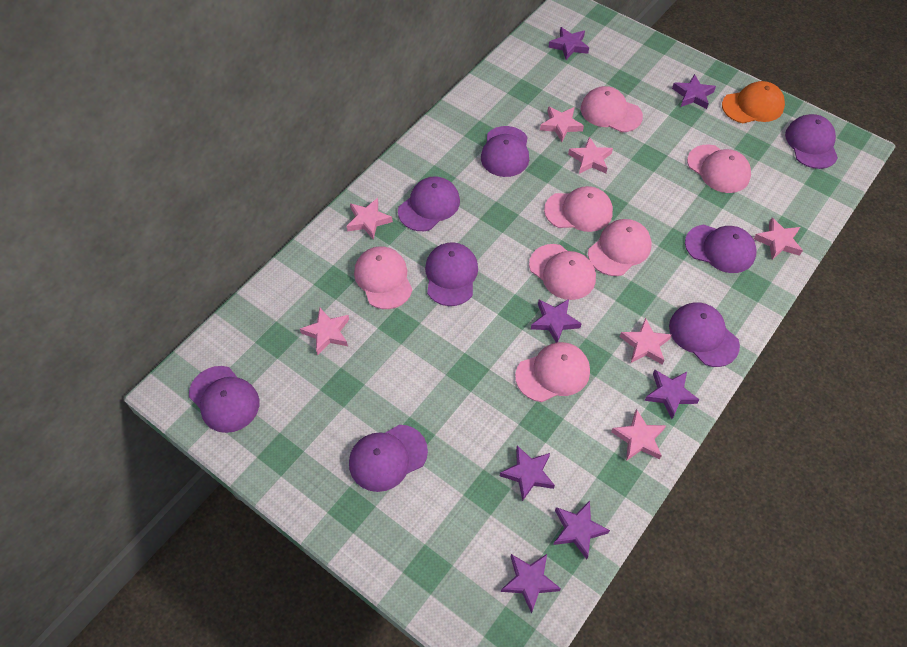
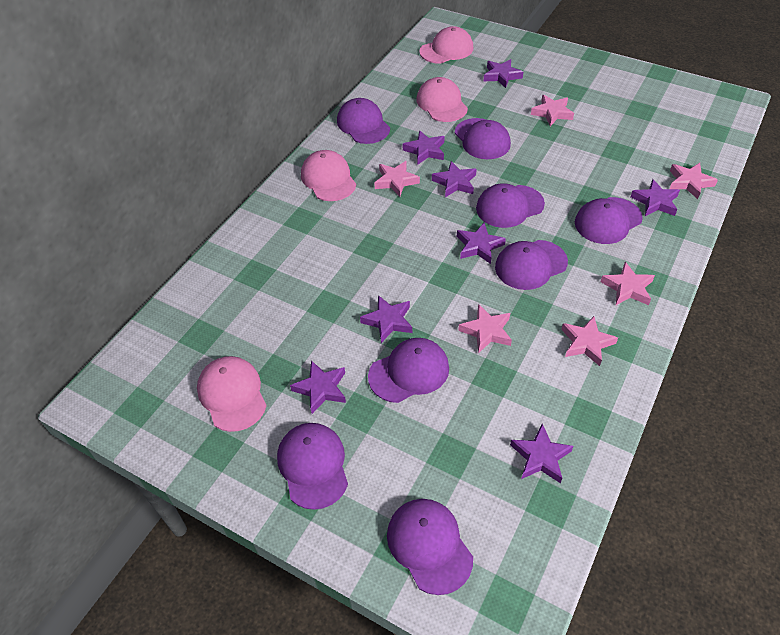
orange cap: [722,81,785,123] = 1 -> none = 0
pink cap: [354,246,412,309] [515,342,590,402] [529,244,596,300] [544,186,613,232] [581,86,643,132] [588,219,651,276] [687,144,751,193] = 7 -> [197,356,267,432] [301,150,356,201] [417,77,468,122] [419,26,473,64] = 4
pink star: [300,308,349,355] [346,198,393,240] [540,106,584,142] [568,137,613,174] [611,409,666,461] [620,318,672,365] [754,217,803,260] = 7 -> [374,161,420,197] [458,304,512,353] [531,95,574,126] [561,316,618,366] [601,262,655,305] [670,163,718,199] = 6
purple star: [500,446,555,501] [501,554,561,614] [531,299,582,343] [548,27,589,60] [553,500,610,559] [644,370,700,419] [672,74,716,109] = 7 -> [290,360,346,414] [360,295,412,343] [403,130,445,165] [432,161,477,197] [457,222,506,264] [484,59,523,88] [510,424,574,483] [631,179,680,216] = 8

